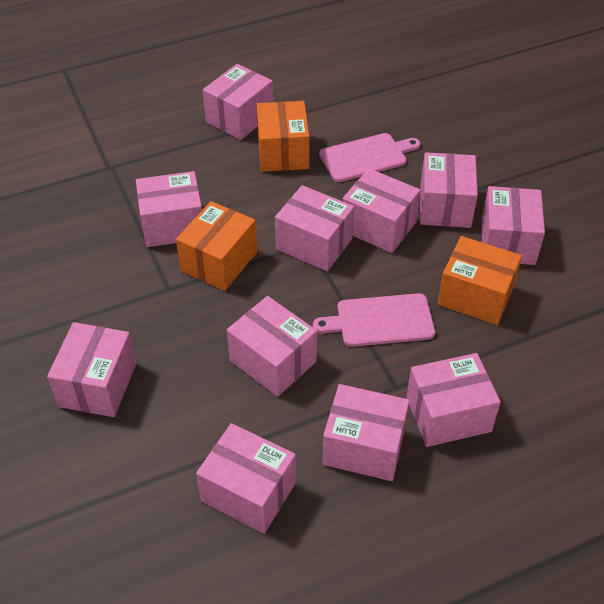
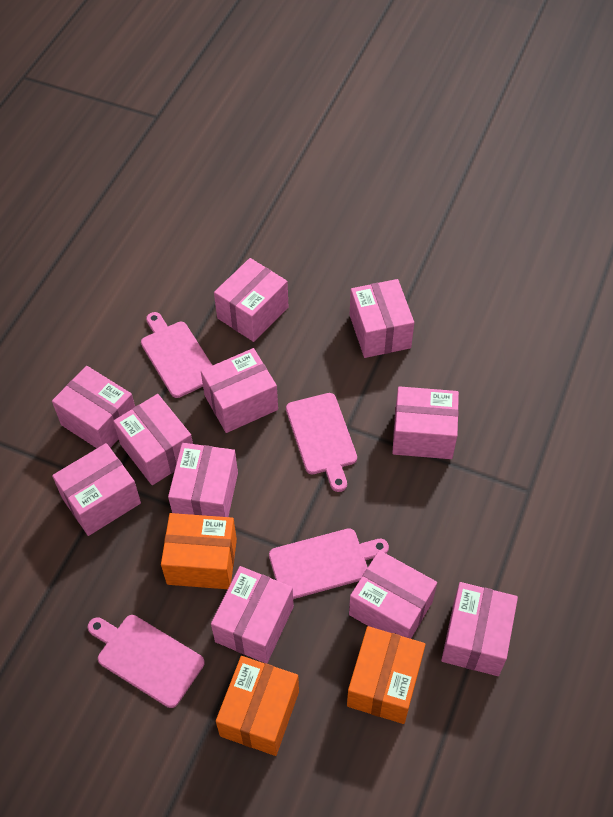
pink cutting board: [313,293,435,347] [319,133,421,182] = 2 -> [88,615,204,708] [141,312,213,398] [269,528,389,599] [286,393,357,492] = 4

